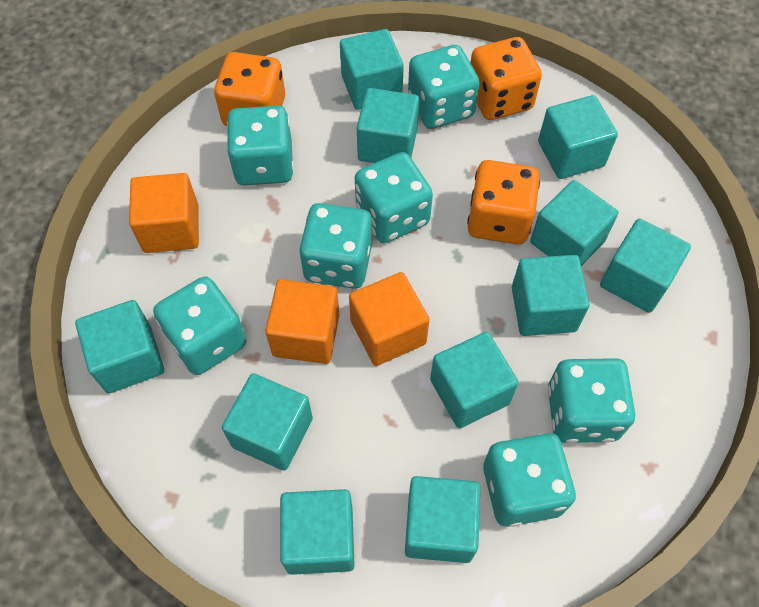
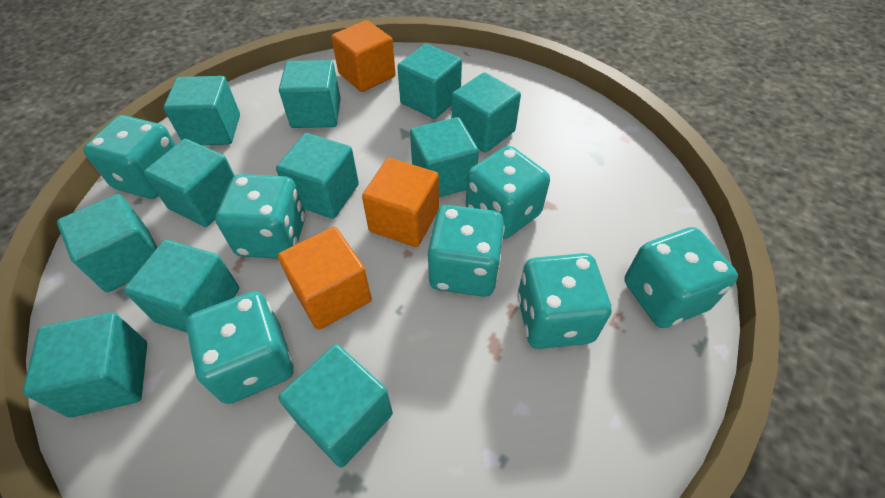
orange dice: [214,52,285,126] [467,160,540,245] [470,37,542,120] = 3 -> none = 0

